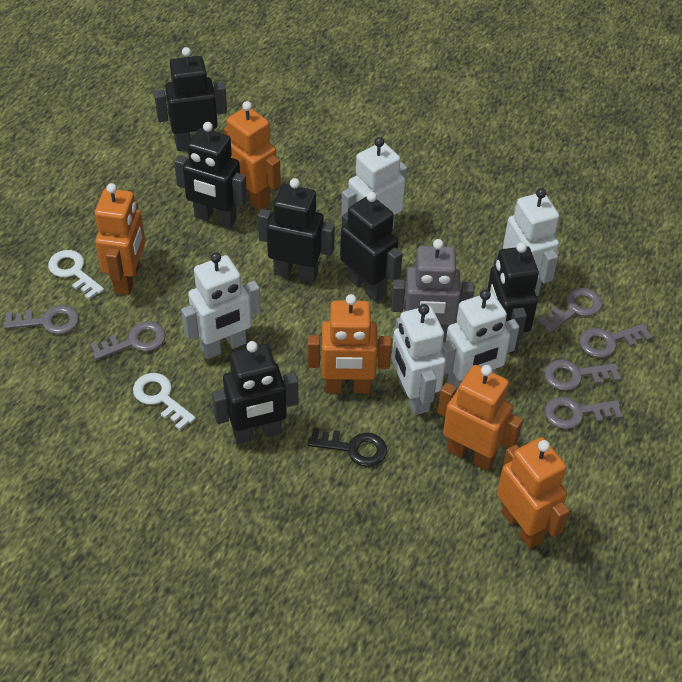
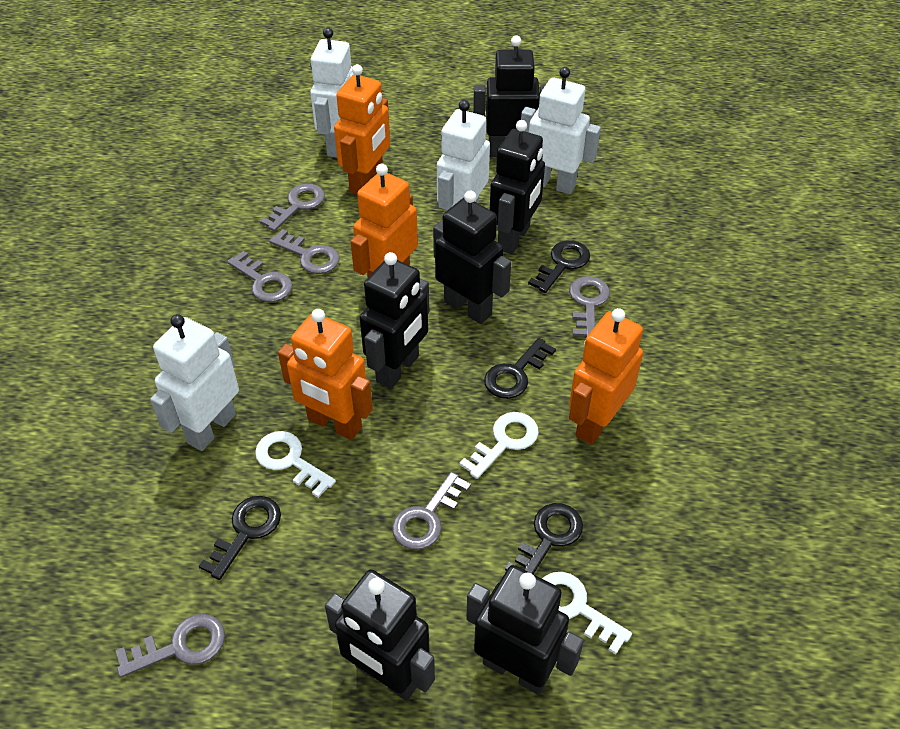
black key: [308,428,387,467] = 1 -> [199,496,281,580] [484,338,556,399] [505,503,583,574] [528,240,590,293] = 4
grey robot: [391,239,474,340] = 1 -> none = 0
orange robot: [95,183,145,295] [224,101,281,211] [308,294,392,393] [438,365,523,471] [497,437,570,549] = 5 -> [278,309,373,440] [334,64,390,195] [351,164,418,278] [569,308,643,445] = 4
white key: [48,250,104,300] [133,373,196,430] = 2 -> [255,431,336,498] [460,412,539,479] [542,572,632,655] = 3
white robot: [181,252,261,359] [341,137,407,229] [392,304,446,415] [441,289,519,391] [503,188,559,296] = 5 -> [150,314,239,451] [310,27,354,157] [437,100,490,210] [521,67,601,194] = 4

